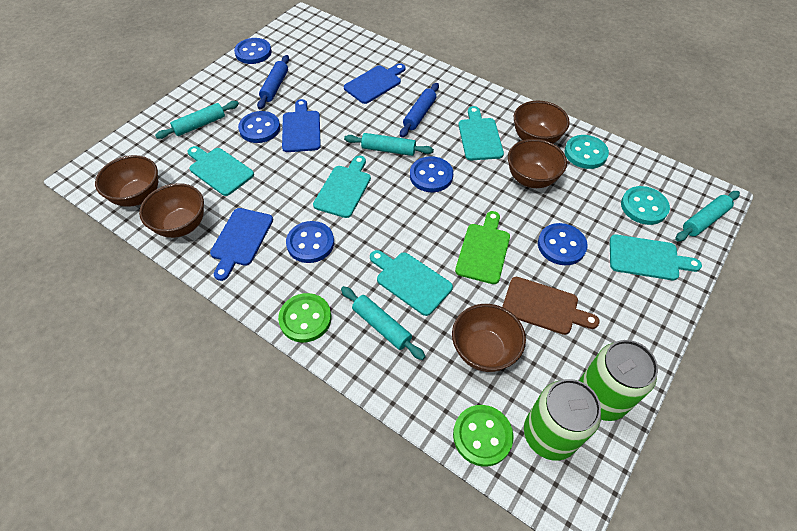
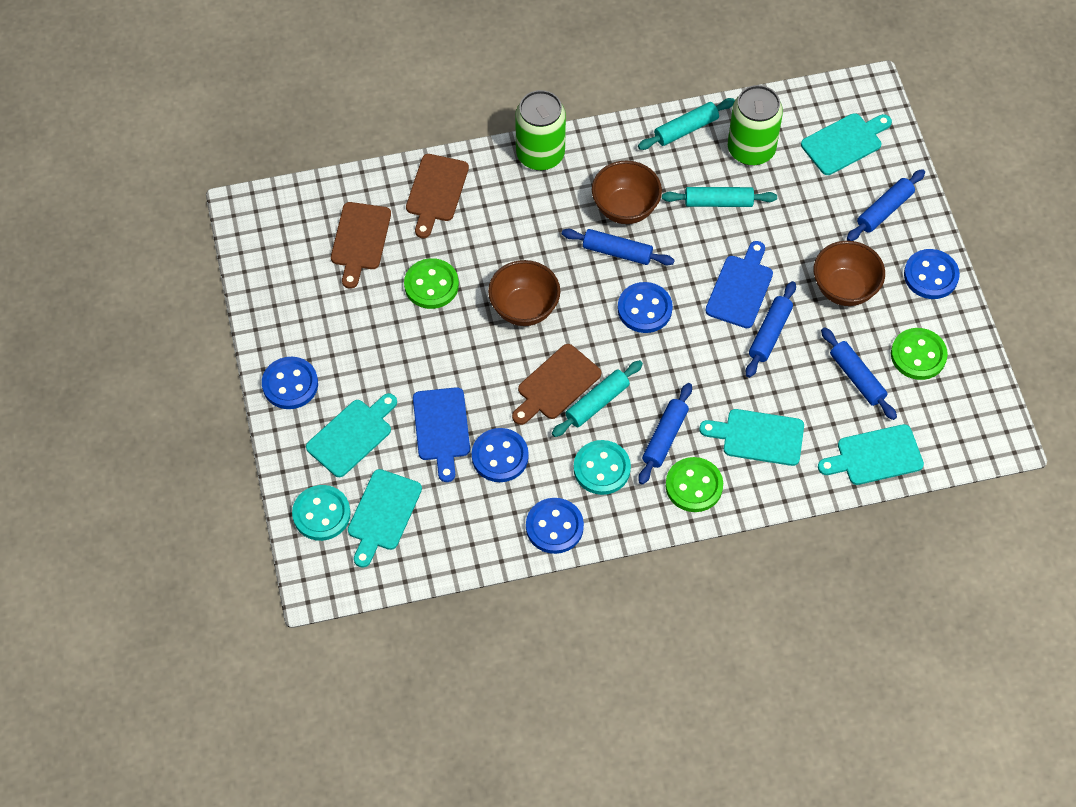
blue cutting board: [210,208,273,281] [282,99,321,152] [344,63,406,104] = 3 -> [413,387,470,482] [705,241,773,328] = 2
blue rolling pin: [257,55,289,109] [400,83,439,138] = 2 -> [562,229,675,265] [638,383,692,485] [746,281,796,378] [821,327,897,420] [847,169,925,241] = 5
brown bowl: [95,155,158,207] [139,183,204,238] [452,304,526,372] [508,139,567,188] [514,101,570,144] = 5 -> [488,260,560,326] [592,161,662,224] [814,241,885,306] = 3
brown cutting board: [502,277,599,335] = 1 -> [331,202,391,289] [406,154,469,238] [512,344,601,425] = 3
green button: [278,293,331,343] [453,405,514,467] = 2 -> [404,258,459,309] [666,457,723,512] [891,328,948,380] = 3
green cutting board: [455,211,510,284] = 1 -> none = 0
turquoise rolling pin: [155,101,239,139] [341,286,426,360] [344,133,434,156] [675,191,740,241] = 4 -> [552,360,643,437] [638,98,735,150] [662,187,777,207] = 3

